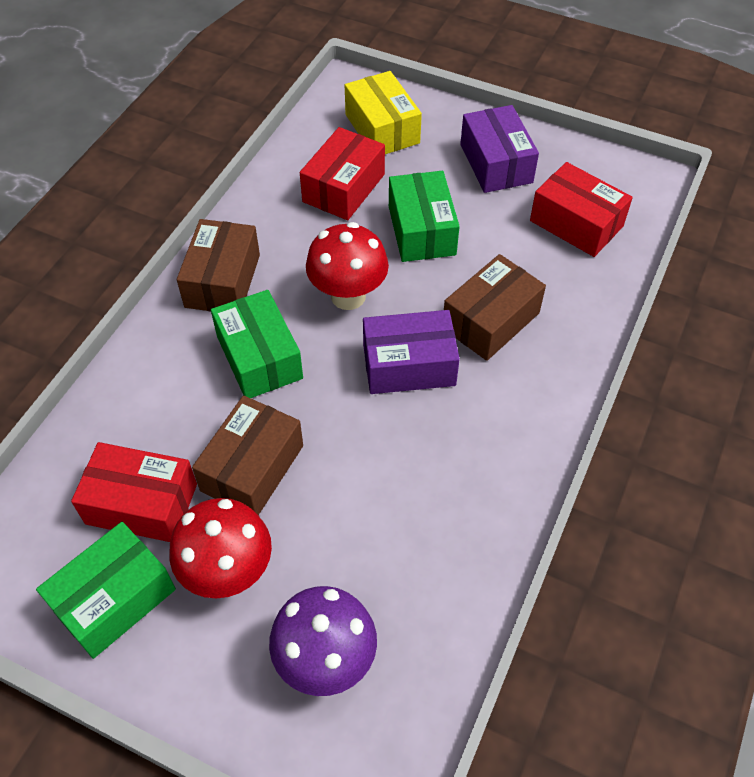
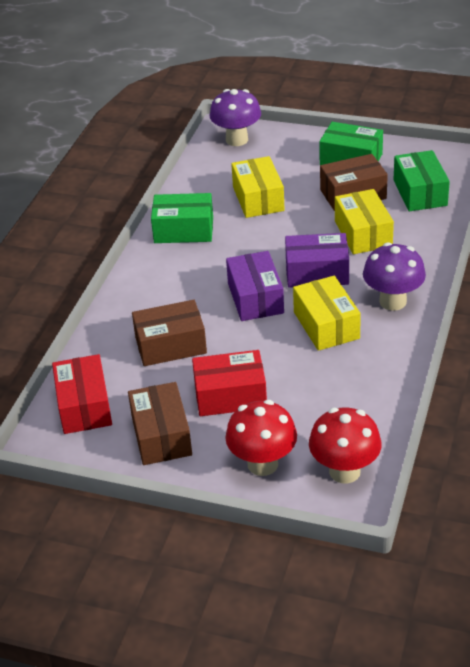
purple mushroom: [269,586,377,696] = 1 -> [210,89,261,146] [363,242,426,311] = 2
red box: [71,442,197,542] [300,127,385,220] [530,162,633,257] = 3 -> [52,354,112,434] [192,350,267,416] = 2
yellow box: [345,71,422,154] = 1 -> [231,156,285,218] [293,276,361,351] [335,189,394,254] = 3

